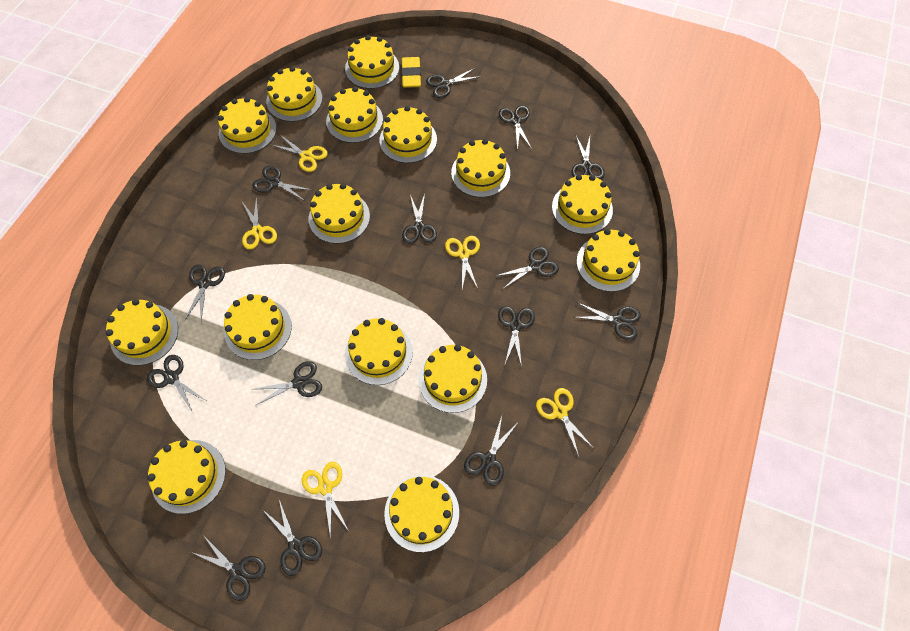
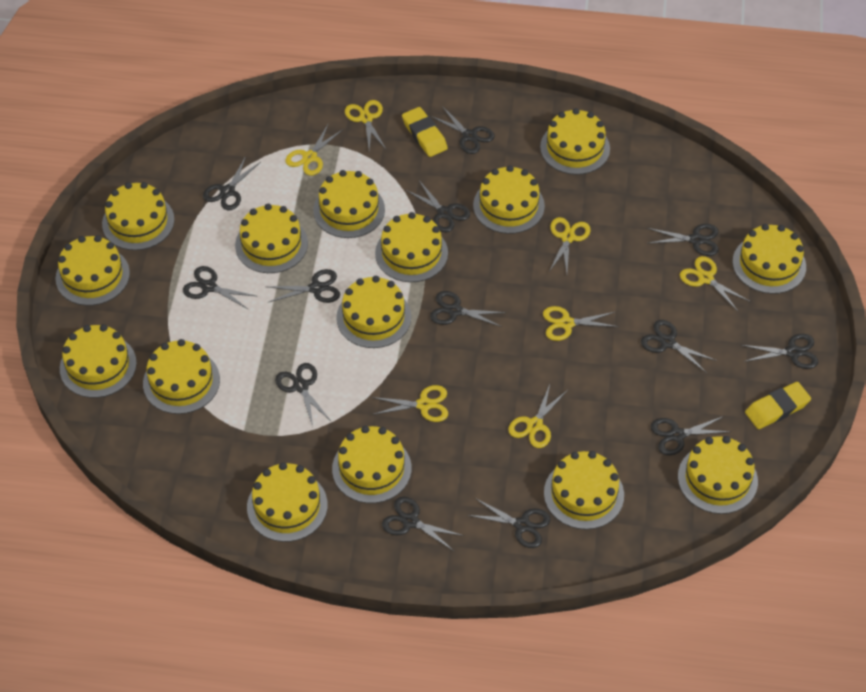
black scissors: [147,355,207,413] [184,265,225,321] [191,535,266,601] [252,166,311,201] [254,361,322,405] [262,499,322,576] [402,194,437,244] [426,67,482,98] [464,416,517,486] [496,247,559,289] [498,306,535,367] [499,105,532,151] [571,136,605,180] [575,302,641,340] = 14 -> [183,266,256,310] [203,156,261,210] [268,269,340,303] [275,363,331,426] [382,497,464,552] [406,180,470,232] [430,106,495,154] [430,291,506,327] [467,498,551,548] [641,320,717,373] [647,224,719,256] [651,416,731,455] [741,334,818,369] = 13
yellow eraser: [401,57,421,88] = 1 -> [402,107,448,157] [745,382,811,429] = 2
yellow scissors: [242,196,277,249] [272,134,328,172] [302,462,348,539] [445,236,480,289] [536,388,593,456] = 5 -> [285,123,342,176] [345,100,386,150] [372,385,448,422] [508,384,568,448] [543,306,619,341] [549,217,591,273] [680,256,749,311] = 7

